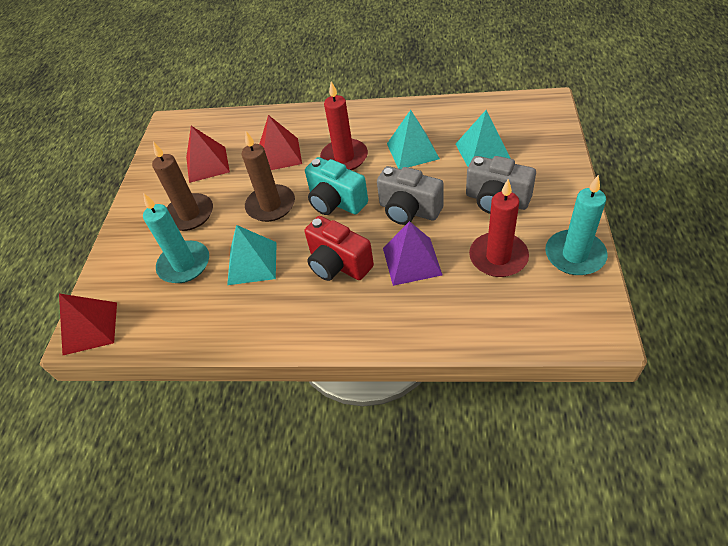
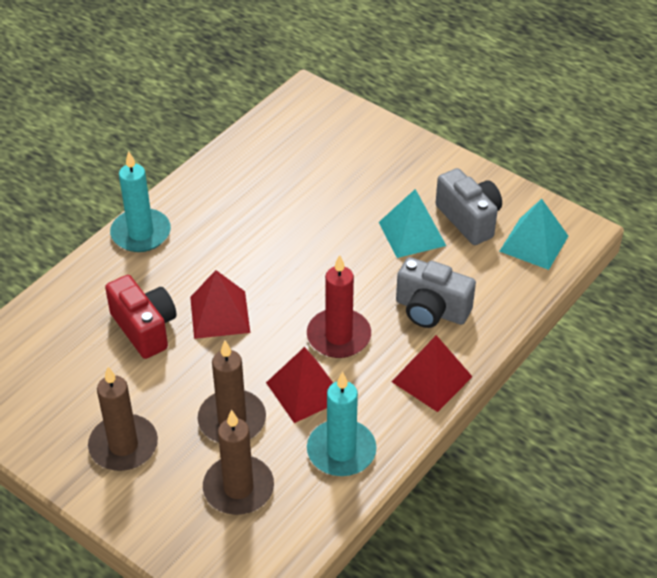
brown candle: [152,142,213,231] [242,131,295,222] = 2 -> [88,367,158,471] [198,341,266,442] [203,410,274,515] = 3
purple pyramid: [383,221,442,286] = 1 -> none = 0
red candle: [320,81,368,170] [469,179,529,277] = 2 -> [307,255,371,358] = 1
turquoise camera: [305,157,368,215] = 1 -> none = 0
turquoise pyramid: [227,225,277,285] [387,110,440,169] [456,110,511,167] = 3 -> [379,189,446,258] [499,199,568,270] = 2

